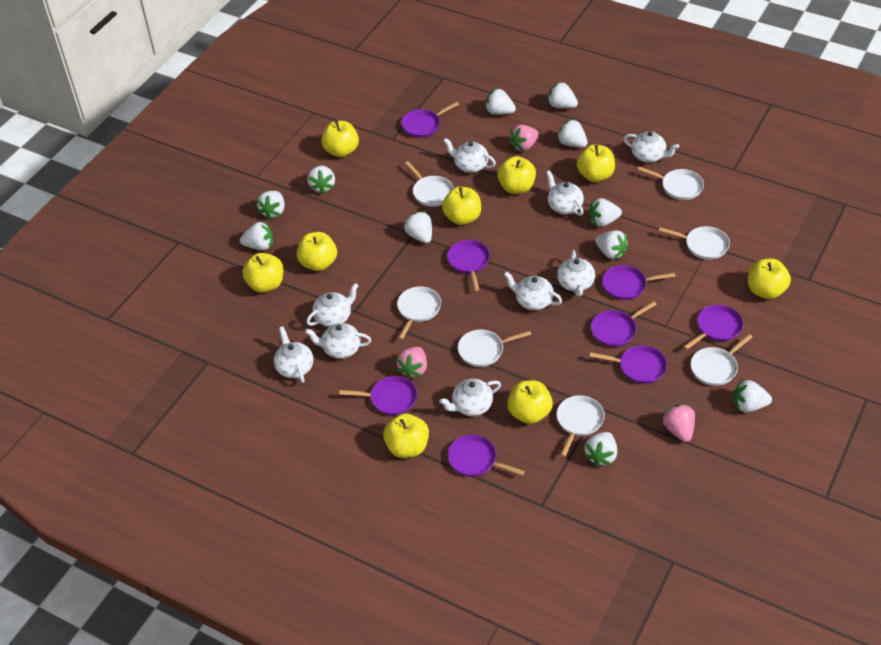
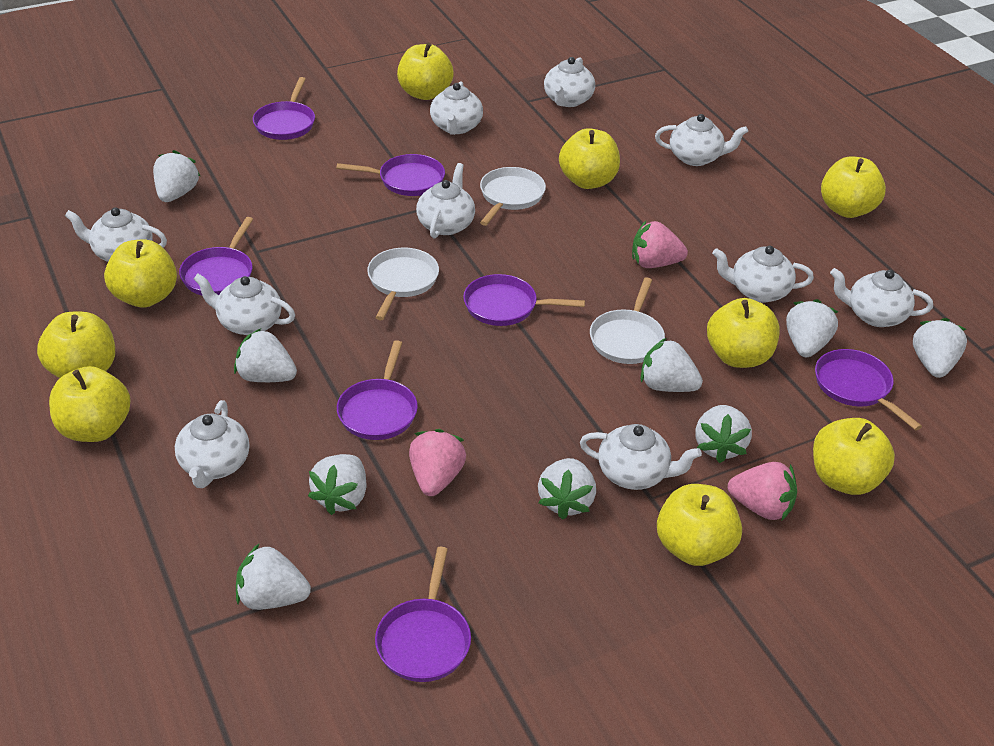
purple pan: [339,376,417,415] [401,102,459,138] [447,240,490,291] [448,435,525,477] [590,345,667,384] [591,301,657,347] [602,265,676,300] [683,305,743,350] = 8 -> [179,217,253,296] [253,77,315,140] [336,154,445,196] [337,340,418,440] [375,547,471,682] [463,274,585,326] [815,349,922,430] = 7
white pan: [397,286,441,340] [405,161,454,207] [458,330,532,367] [556,395,605,457] [637,166,704,200] [659,226,730,260] [690,334,752,386] = 7 -> [367,248,439,320] [480,167,546,226] [590,277,665,364] = 3
white strawberry: [240,222,273,250] [257,191,285,220] [308,165,335,194] [404,211,432,243] [485,88,516,115] [547,82,578,108] [557,119,588,148] [584,432,617,467] [589,198,622,227] [595,230,629,260] [733,380,772,412] = 11 -> [153,150,200,202] [234,329,297,382] [236,543,311,610] [308,454,366,515] [538,458,596,520] [641,338,703,392] [695,405,752,463] [786,299,838,357] [913,318,967,378] = 9
white teapot: [274,326,313,383] [305,323,371,359] [306,283,359,327] [439,379,501,416] [443,138,496,173] [504,271,562,310] [546,170,584,216] [557,250,595,296] [623,131,679,163] = 9 -> [65,207,167,262] [175,400,249,488] [194,274,295,335] [416,163,475,239] [430,81,483,135] [544,57,595,107] [580,424,702,490] [655,114,748,166] [712,246,814,303] [830,268,933,327] = 10

